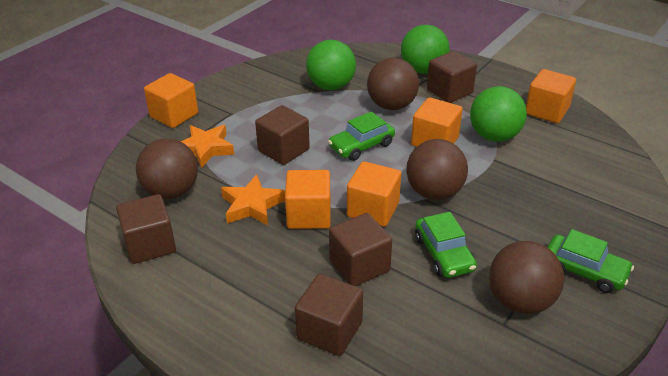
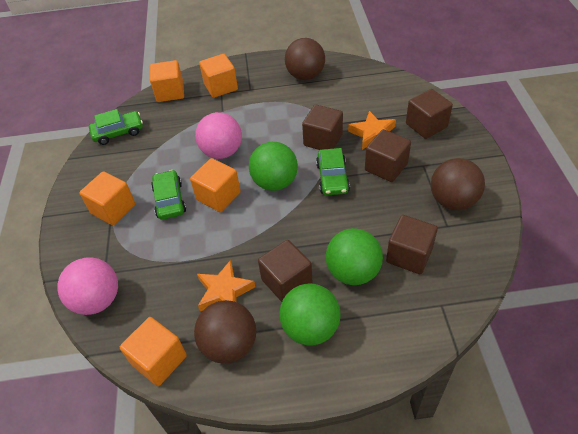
brown ball: [136,138,198,199] [367,58,419,110] [406,139,468,200] [489,241,564,314] = 4 -> [194,300,256,363] [285,38,325,80] [431,158,485,210] = 3
pink ball: none = 0 -> [57,257,118,315] [195,112,242,159] = 2

